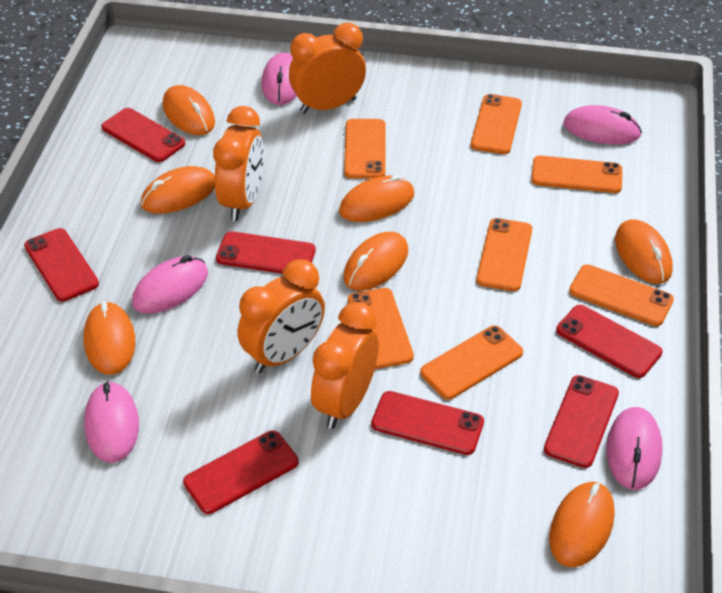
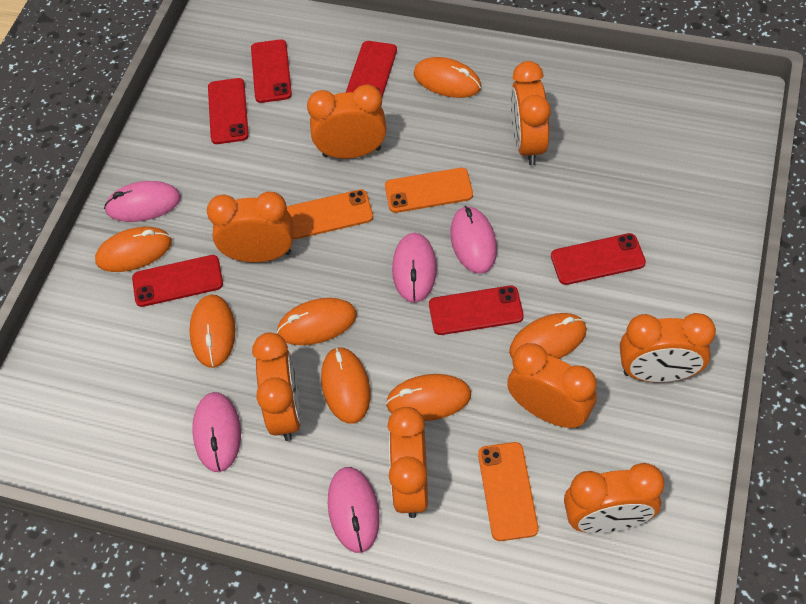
orange clock: [213,106,264,221] [238,259,325,373] [289,23,366,114] [311,302,379,429] = 4 -> [207,192,293,262] [252,332,301,441] [307,84,386,159] [387,407,428,518] [507,343,597,428] [511,61,551,165] [564,463,664,533] [620,313,716,382] = 8
orange phone: [344,119,385,179] [348,288,414,369] [420,325,523,400] [471,94,522,154] [476,218,532,291] [531,156,622,193] [569,264,674,326] = 7 -> [287,189,373,239] [385,168,473,213] [478,442,538,541] = 3
red phone: [24,228,99,302] [101,108,185,162] [183,431,298,514] [216,231,316,274] [371,391,484,455] [544,375,619,468] [556,305,663,378] = 7 -> [132,255,223,307] [208,78,249,144] [251,39,292,103] [346,41,397,97] [429,286,524,335] [551,233,646,285] = 6

